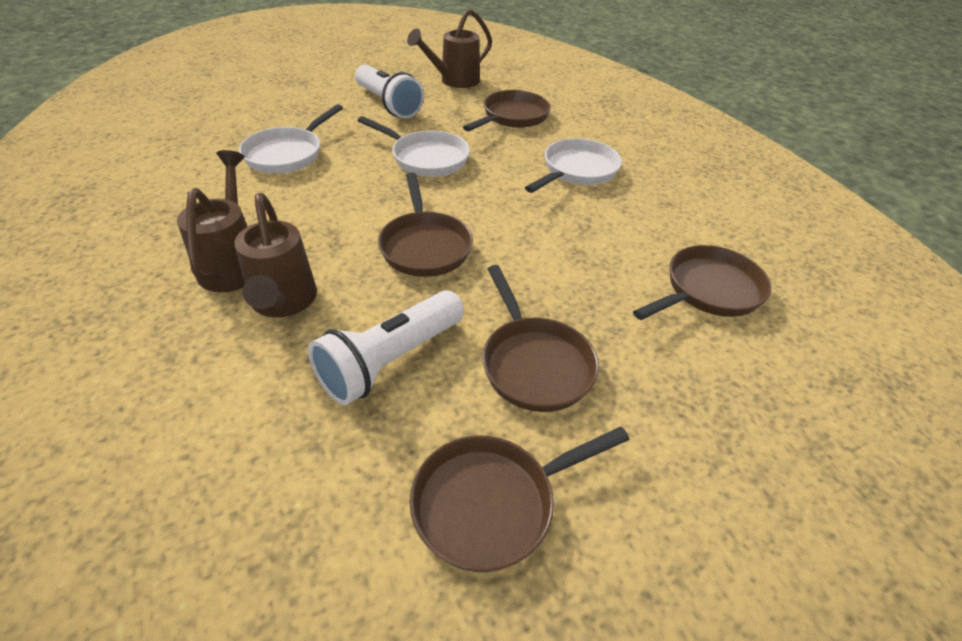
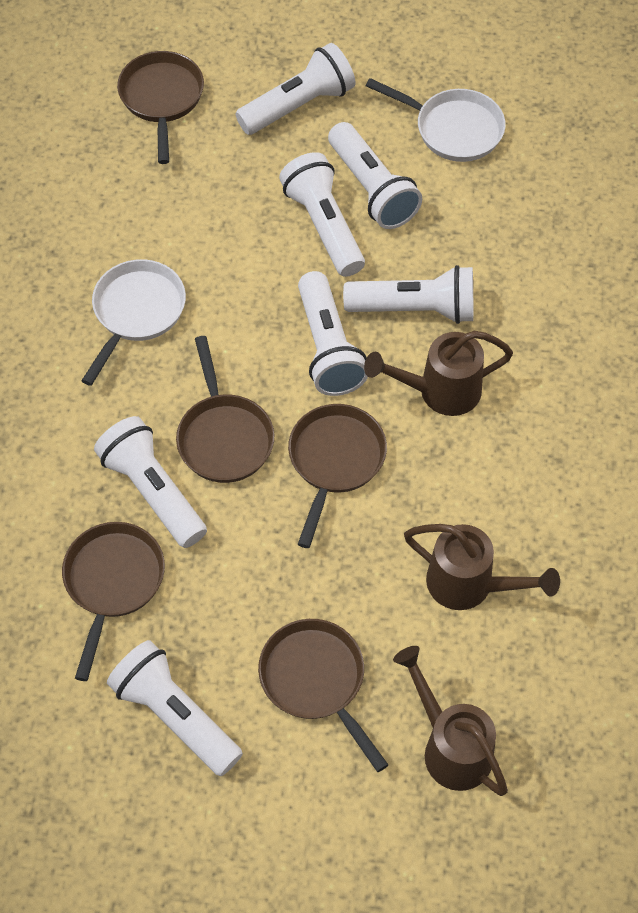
white flashlight: [308,290,464,405] [355,64,424,119] = 2 -> [94,416,207,548] [107,640,243,776] [236,43,356,135] [279,152,365,277] [298,271,368,396] [328,122,422,229] [343,265,473,324] = 7
white pan: [239,104,343,173] [357,116,470,177] [525,138,622,193] = 3 -> [81,259,186,386] [366,78,506,162] = 2

